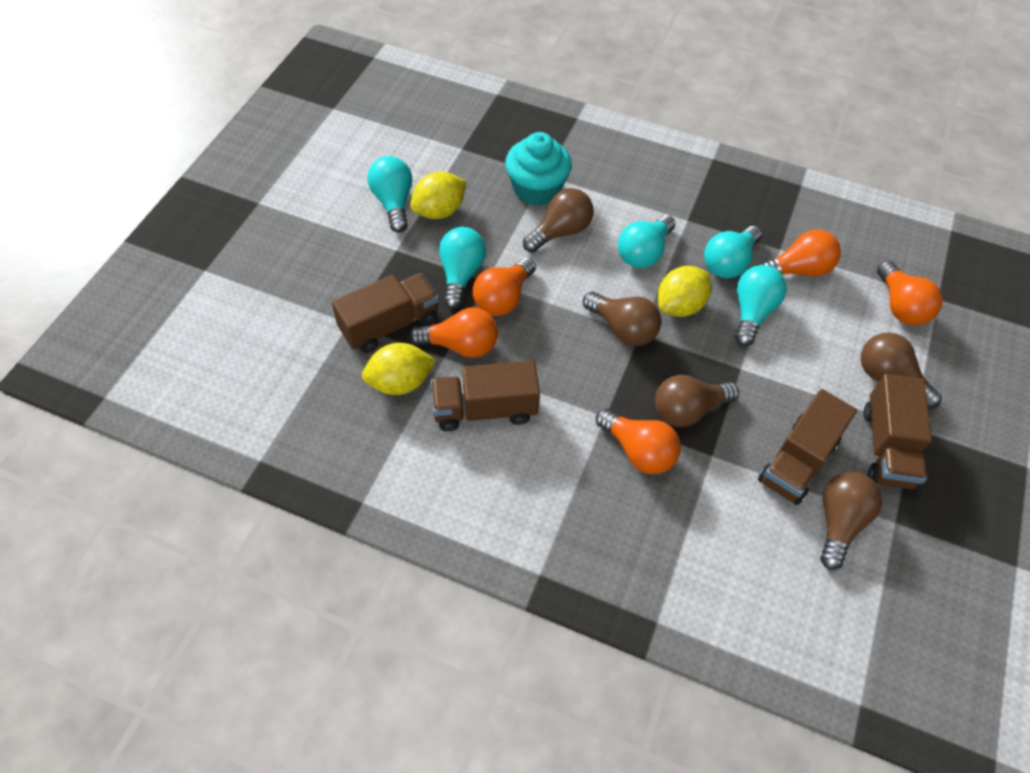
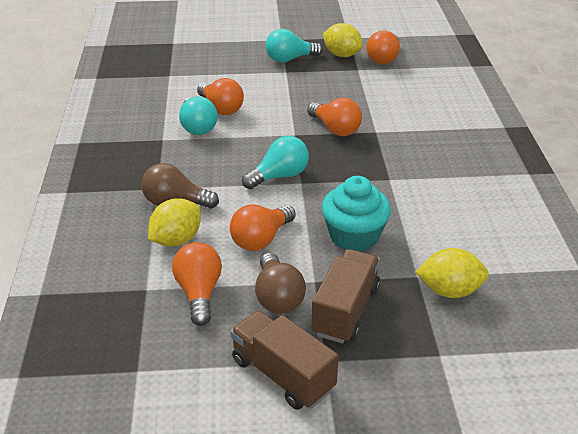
brown light bulb: [523,188,594,253] [583,292,661,346] [655,375,739,427] [820,472,882,570] [861,332,942,409] = 5 -> [141,163,219,209] [255,253,306,314] = 2
brown truck: [332,273,439,353] [431,360,540,431] [758,389,857,505] [864,374,932,490] = 4 -> [230,311,339,410] [311,249,380,344] = 2
turquoise light bulb: [367,156,412,233] [439,227,486,309] [618,215,676,268] [704,226,762,278] [735,265,787,346] = 5 -> [179,97,218,135] [242,136,309,189] [266,29,323,63] = 3

